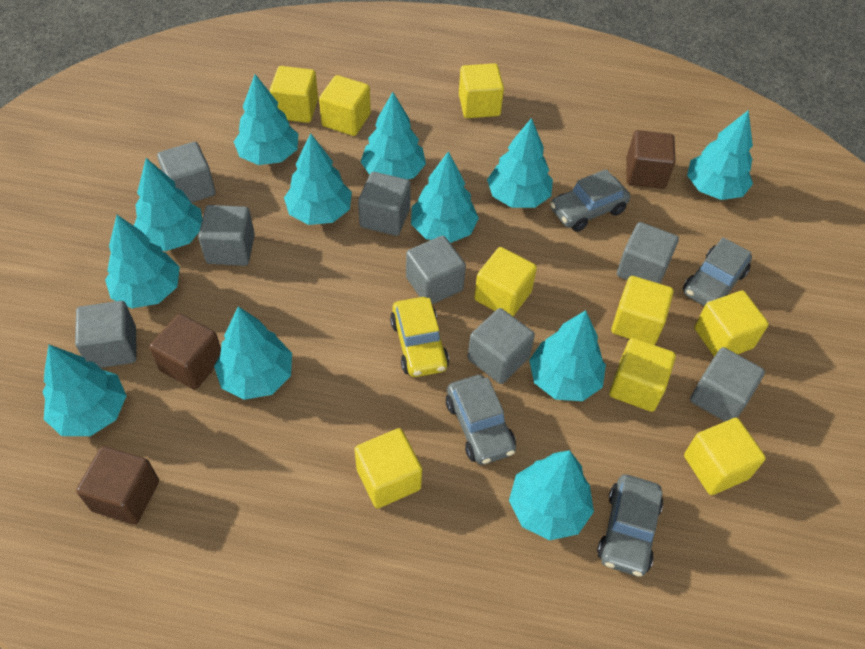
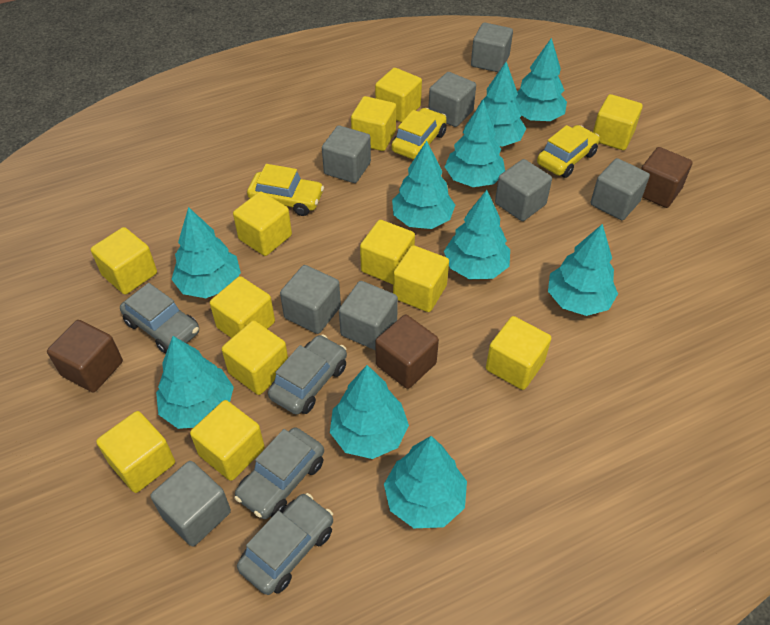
turquoise tree: [43,345,127,436] [105,215,180,308] [134,158,202,251] [214,306,292,400] [234,74,298,165] [284,133,352,225] [361,92,426,180] [411,151,479,243] [487,118,553,208] [509,450,594,541] [529,310,606,401] [687,110,753,200] = 12 -> [156,336,234,429] [171,207,241,298] [330,365,409,459] [384,436,467,528] [392,141,455,229] [444,190,510,279] [445,100,505,187] [469,62,527,147] [516,38,567,121] [548,224,618,316] = 10
yellow car: [390,297,449,377] = 1 -> [247,164,324,216] [391,108,447,160] [537,125,599,178] = 3
yellow cube: [270,66,318,123] [319,75,371,136] [355,428,422,508] [459,63,504,118] [474,247,537,316] [609,338,676,412] [611,276,674,345] [684,418,766,495] [695,290,769,357] = 9 -> [91,227,157,295] [96,411,175,493] [190,400,265,481] [210,276,275,338] [222,321,288,395] [233,191,292,256] [351,96,396,151] [360,220,415,284] [375,68,422,122] [393,245,449,312] [486,316,551,390] [593,94,643,150] = 12

